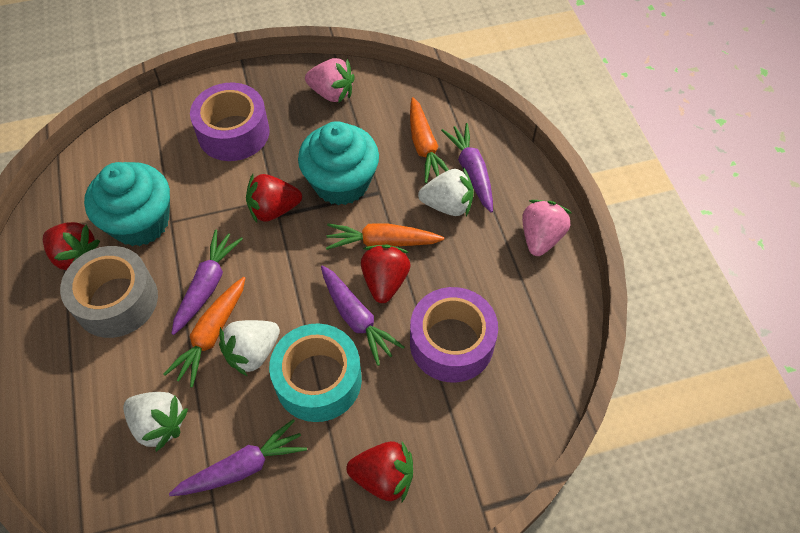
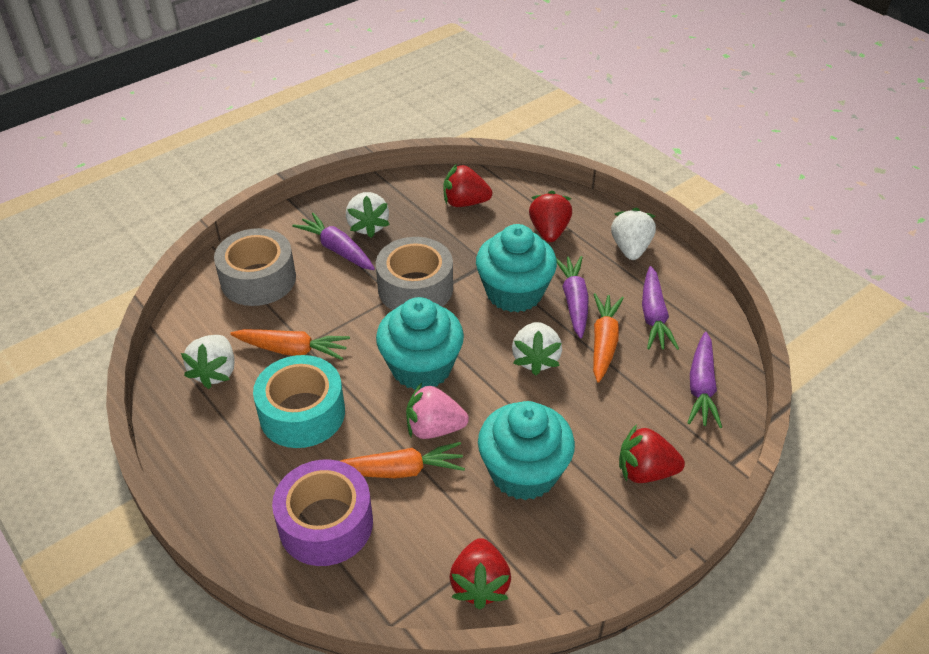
grey tape: [60,246,158,338] = 1 -> [214,228,296,306] [376,237,453,310] = 2
pink strawberry: [305,58,355,103] [522,200,573,256] = 2 -> [406,383,469,439] = 1
purple tape: [190,83,270,161] [410,287,498,382] = 2 -> [272,459,373,566] = 1
turquoise cupcake: [84,162,170,246] [298,121,379,205] = 2 -> [376,297,464,390] [476,224,557,313] [478,401,575,500] = 3
white strawberry: [123,392,188,452] [219,320,280,376] [418,167,474,216] = 3 -> [181,335,235,389] [346,192,390,238] [512,322,562,376] [611,208,656,260] = 4

